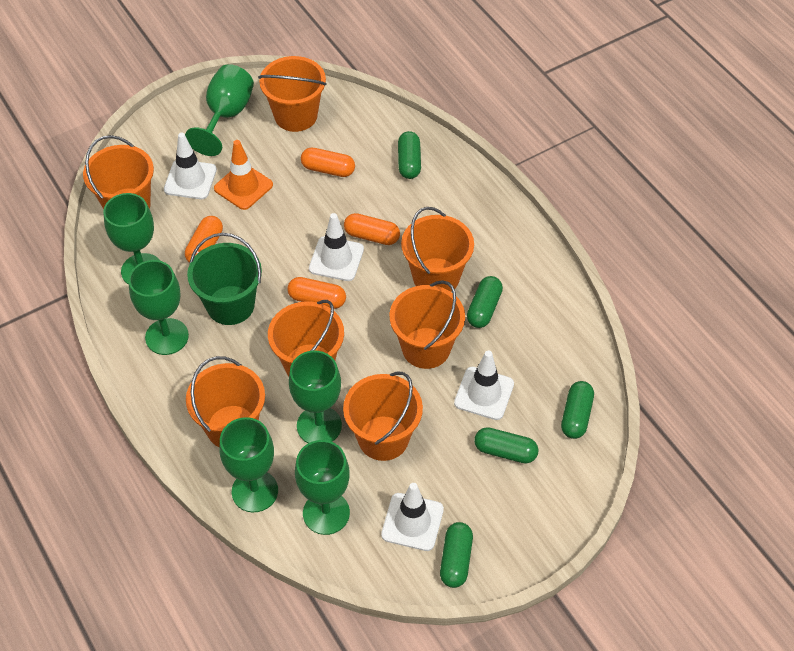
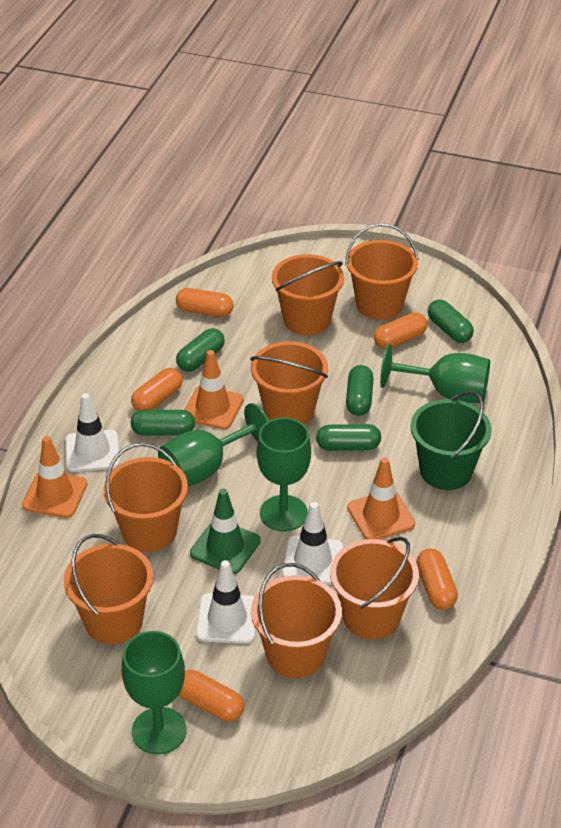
green goblet: [103,193,160,285] [129,260,189,355] [185,64,254,156] [219,417,278,512] [289,351,342,443] [295,440,350,535] = 6 -> [122,631,187,754] [158,403,269,487] [257,417,311,531] [380,344,490,403] = 4
green traffic cone: none = 0 -> [190,489,261,574] = 1
orange capsule: [185,216,223,263] [287,277,346,309] [301,148,355,177] [344,213,400,245] = 4 -> [131,368,182,411] [176,288,233,317] [179,670,244,721] [374,312,428,349] [416,549,458,610] = 5
orange traffic cone: [214,140,273,210] = 1 -> [22,436,87,518] [184,350,244,429] [347,457,415,539] = 3
white traffic cone: [164,133,217,199] [309,213,364,281] [381,483,444,551] [454,350,514,420] = 4 -> [65,393,120,472] [196,560,256,644] [282,502,343,585] = 3

